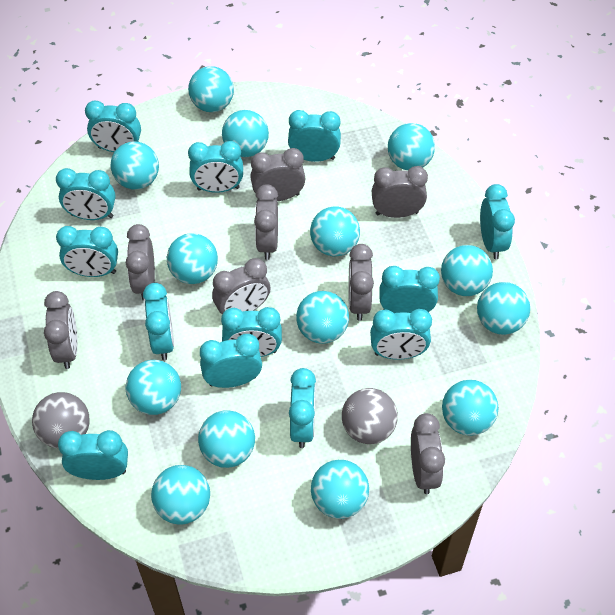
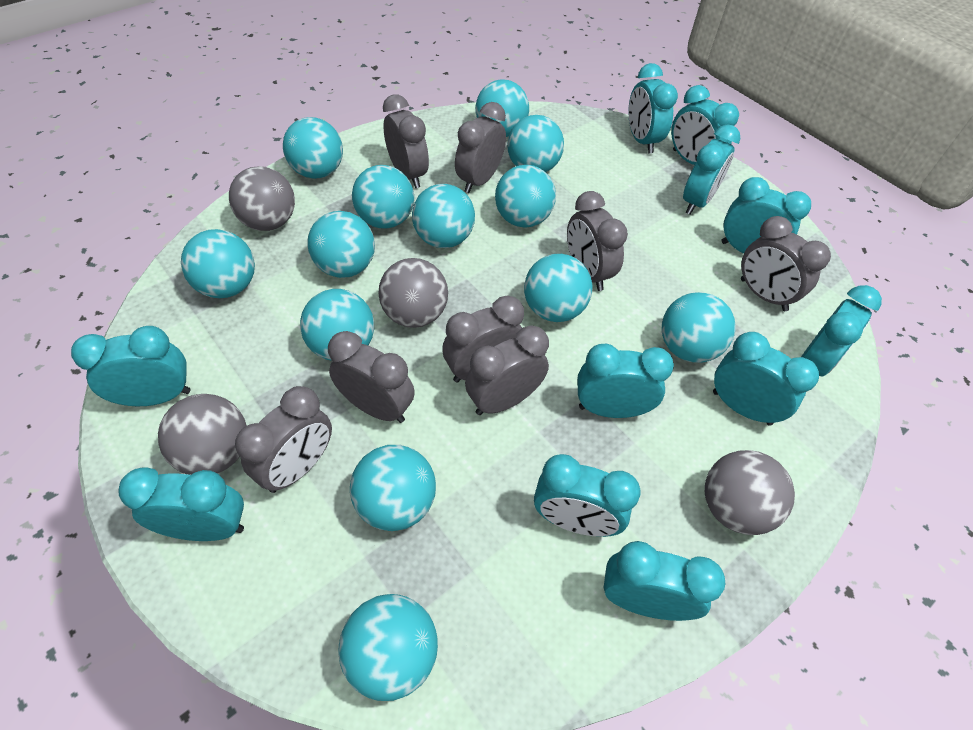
grey ball: [32,392,89,448] [342,388,398,444] = 2 -> [158,394,247,475] [229,166,295,231] [378,258,448,328] [705,450,795,535] = 4
turquoise ball: [111,141,159,190] [126,360,181,415] [151,465,210,524] [167,233,218,284] [188,66,234,112] [198,410,255,468] [222,110,269,157] [296,291,349,344] [310,207,360,256] [311,460,369,519] [388,123,435,170] [441,245,493,296] [442,380,499,436] [477,282,530,335] = 14 -> [181,229,255,298] [283,117,343,179] [300,289,374,361] [307,211,375,278] [338,594,438,701] [350,445,436,531] [352,165,414,229] [412,184,475,248] [475,79,529,137] [495,165,556,228] [507,115,564,172] [524,254,592,322] [661,292,736,363] = 13
turquoise clock: [56,168,116,220] [56,226,118,277] [58,430,128,480] [85,100,141,152] [143,283,174,360] [188,141,243,193] [200,334,262,388] [221,307,282,357] [288,110,341,162] [289,368,316,448] [370,309,432,360] [380,266,440,313] [480,184,515,259] = 13 -> [71,326,191,406] [118,467,244,541] [534,454,640,537] [577,344,674,418] [604,541,725,621] [628,63,678,153] [671,85,739,165] [683,124,740,214] [713,332,819,426] [721,177,811,253] [801,285,882,377] = 11

